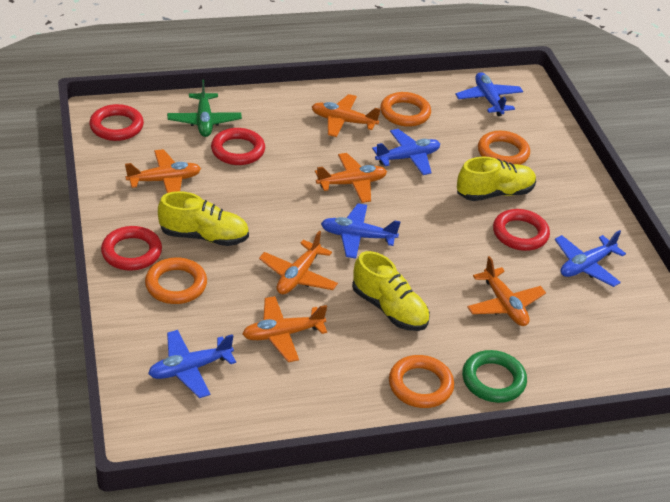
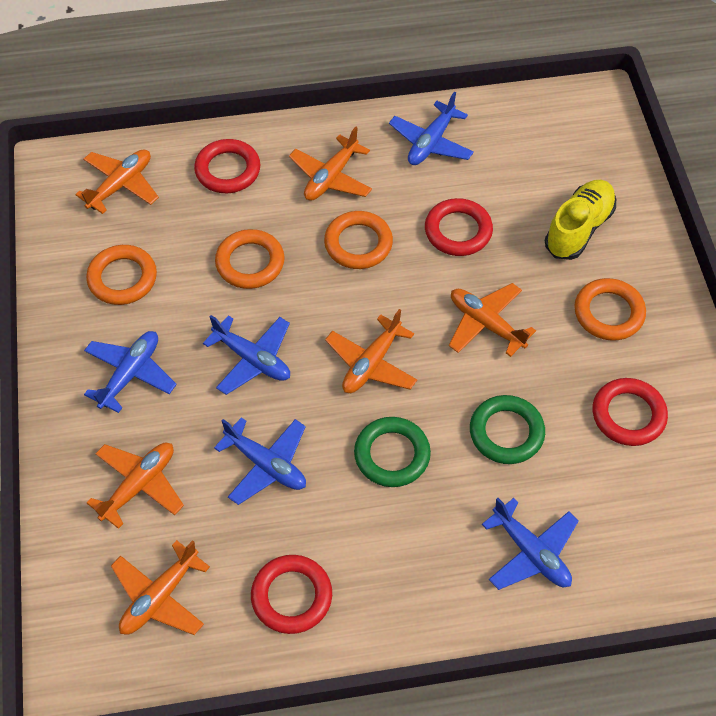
green plane: [167,79,242,137] = 1 -> none = 0
green ring: [462,350,527,403] = 1 -> [354,417,431,487] [470,395,545,464] = 2
yellow shoe: [158,191,249,246] [352,251,430,331] [457,157,536,201] = 3 -> [545,180,616,260] = 1

